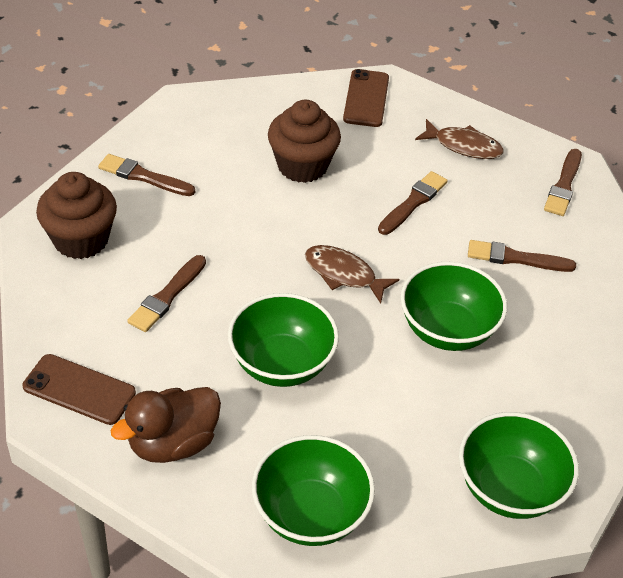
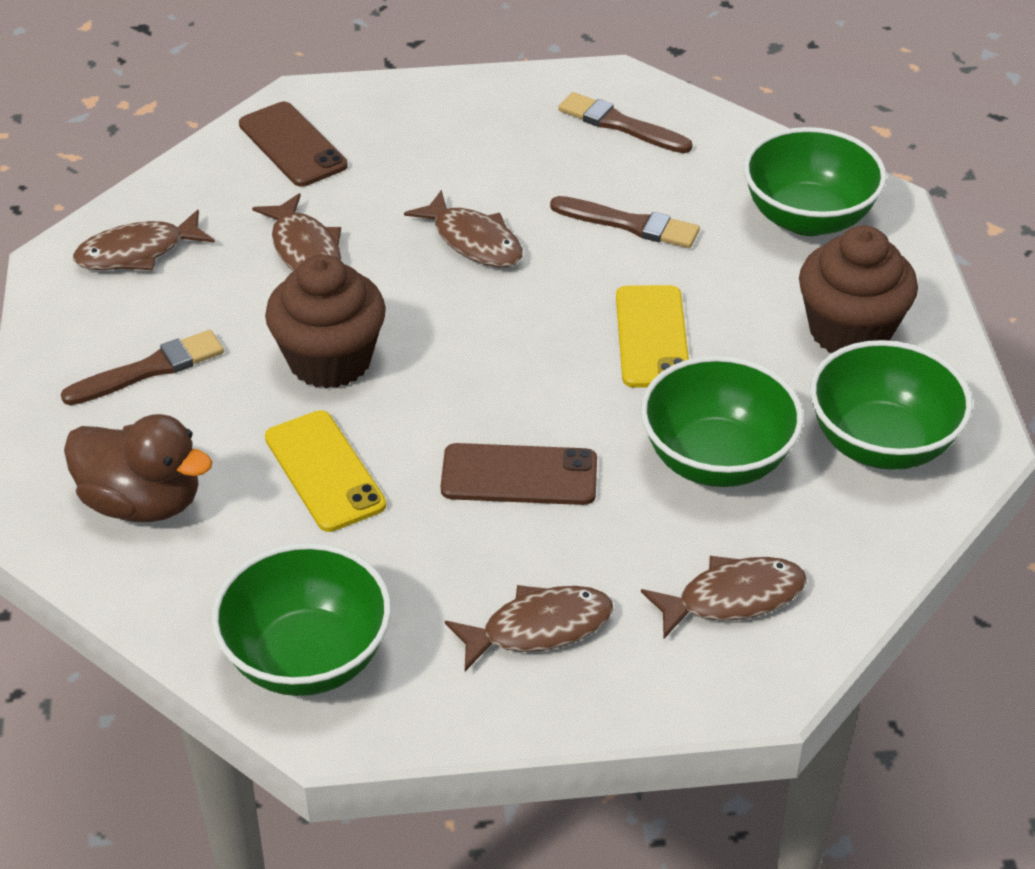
brown brush: [98,154,195,196] [127,255,206,332] [378,171,448,235] [468,240,576,272] [544,149,582,216] = 5 -> [61,330,224,405] [550,196,700,248] [558,92,693,153] = 3
brown fish: [305,245,399,304] [415,119,504,159] = 2 -> [73,210,215,270] [252,193,341,271] [404,190,523,267] [445,585,613,671] [641,556,807,639] = 5
yellow phone: none = 0 -> [265,410,386,532] [616,285,689,388] = 2

